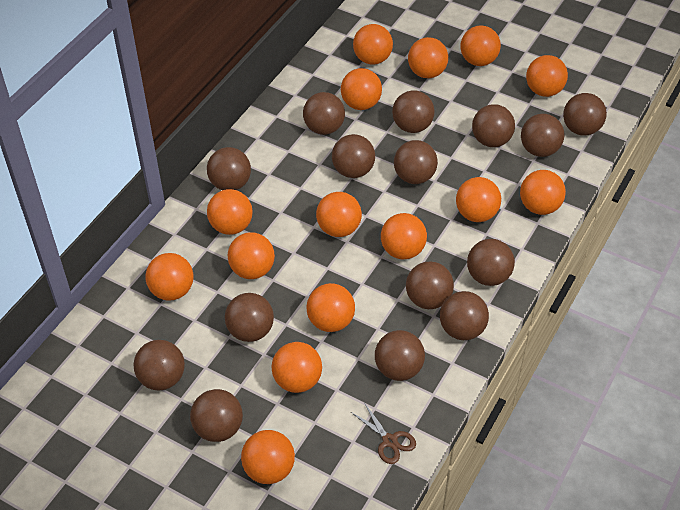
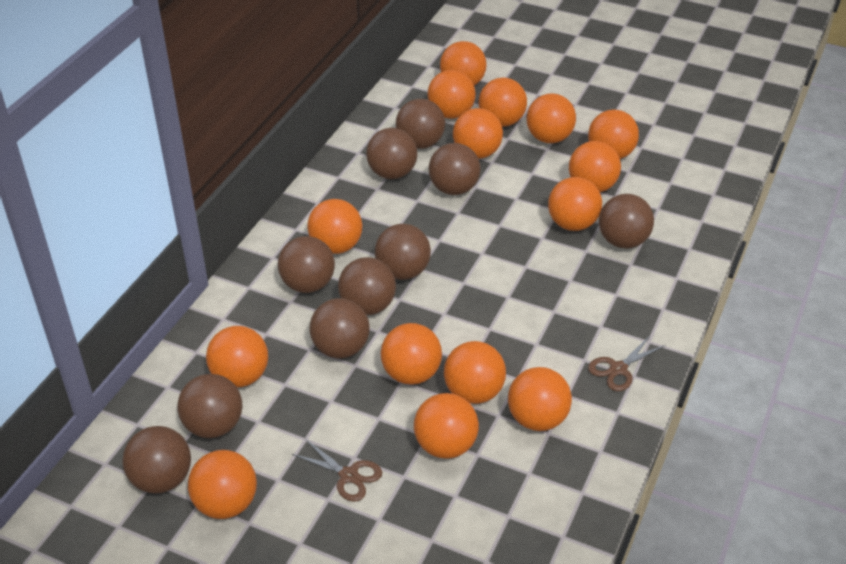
brown ball: [133,340,185,391] [190,389,243,442] [207,147,251,190] [225,293,274,342] [303,92,345,135] [332,134,375,178] [375,330,425,381] [392,90,435,133] [394,140,438,184] [406,261,454,309] [440,291,489,340] [467,239,515,286] [472,104,515,147] [521,114,564,157] [563,93,607,136] = 15 -> [122,426,191,494] [177,374,243,438] [278,236,335,293] [310,298,370,359] [338,257,396,315] [366,128,417,179] [375,224,431,280] [396,99,445,149] [429,143,480,195] [599,194,654,248] = 10
brown scissors: [351,404,416,464] = 1 -> [292,439,382,502] [588,336,666,391] = 2

